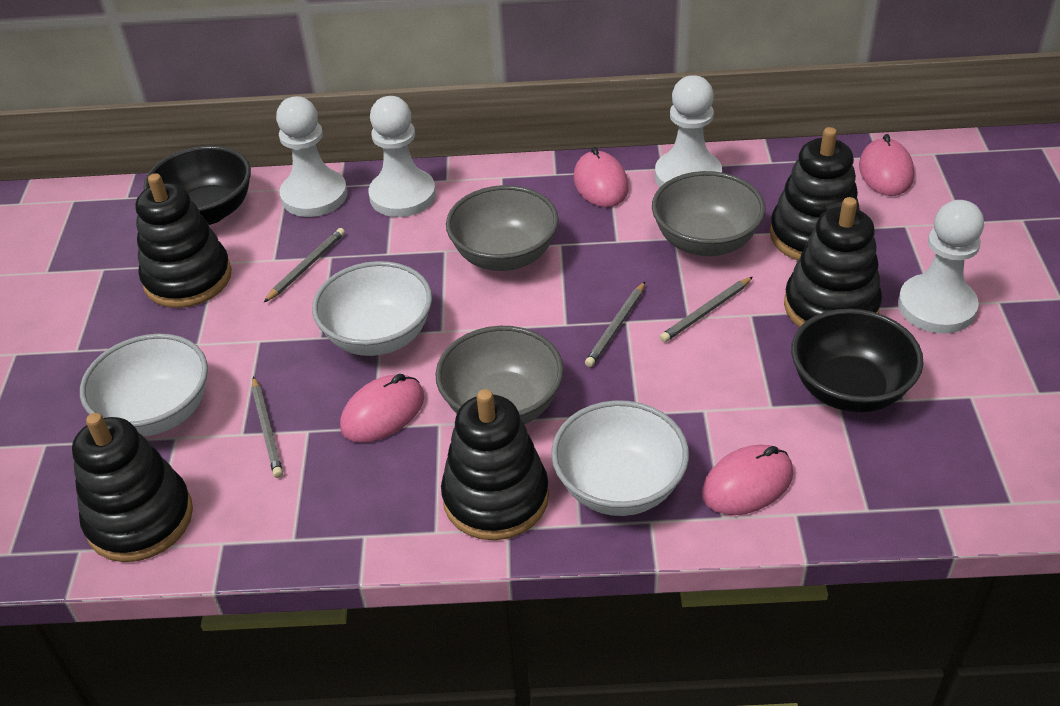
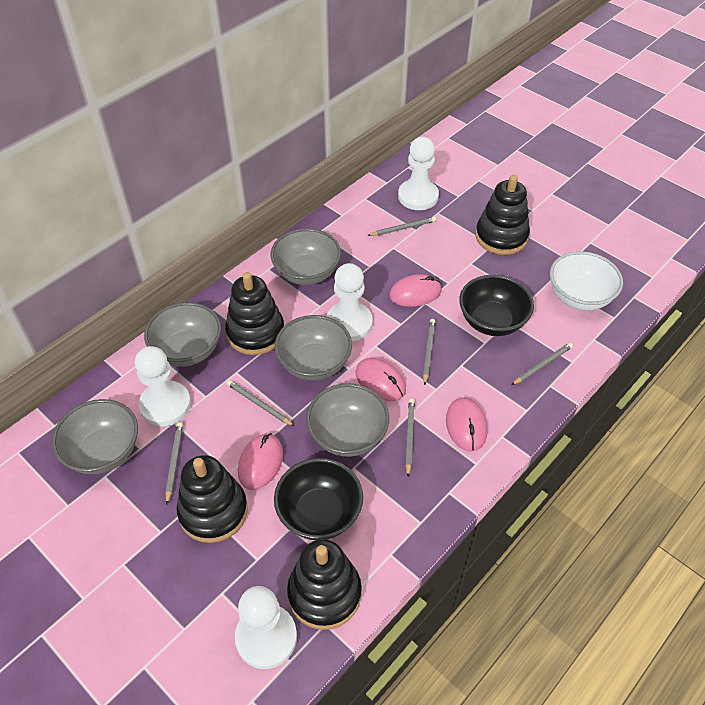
black stacking toy: [72,413,193,562] [136,173,232,308] [441,389,549,540] [770,127,860,260] [784,197,882,327] = 5 -> [177,455,248,543] [225,272,284,355] [287,539,362,630] [475,175,530,255] = 4
grey bowl: [435,326,564,424] [446,185,559,271] [652,171,765,256] = 3 -> [52,399,138,474] [144,302,221,366] [271,228,341,285] [274,315,352,381] [306,383,389,457] = 5
grey pencil: [252,376,283,478] [264,228,345,302] [585,282,645,367] [660,277,753,342] = 4 -> [166,422,183,504] [227,380,294,426] [367,217,436,236] [405,399,415,476] [423,319,435,385] [511,343,573,385] = 6
white bowl: [80,334,208,436] [312,261,432,356] [551,400,689,516] = 3 -> [550,251,623,310] = 1

